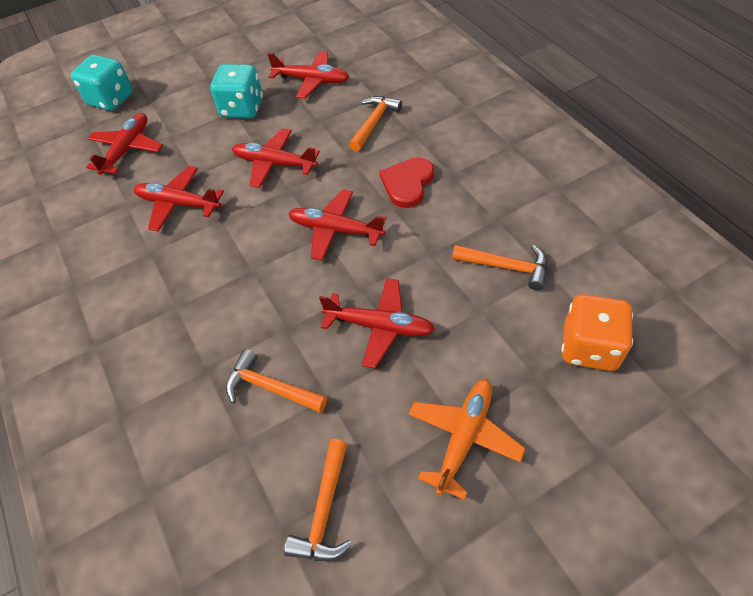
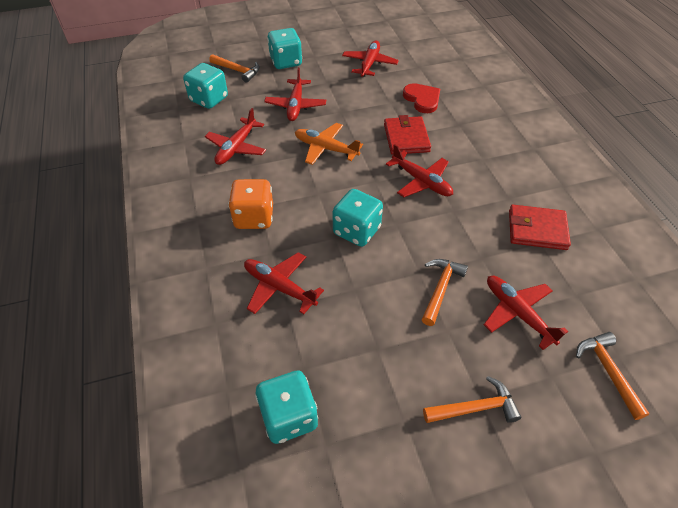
red wallet: none = 0 -> [384,115,431,155] [509,205,571,250] = 2
turquoise dice: [71,55,133,111] [210,64,263,119] = 2 -> [183,63,228,109] [255,371,318,444] [267,28,302,69] [333,189,383,247] = 4

